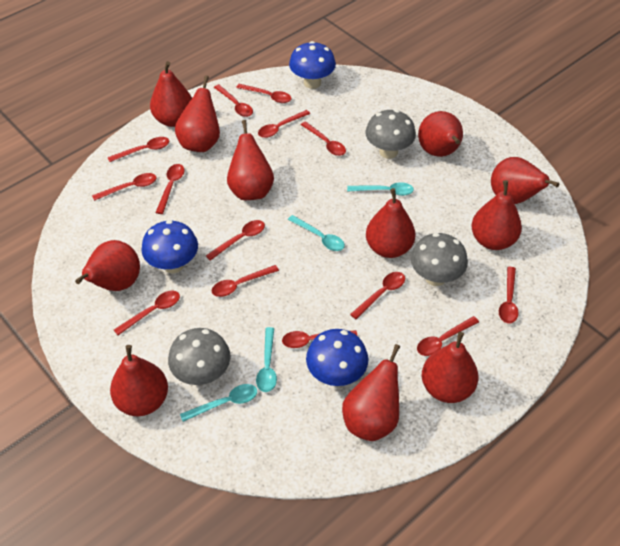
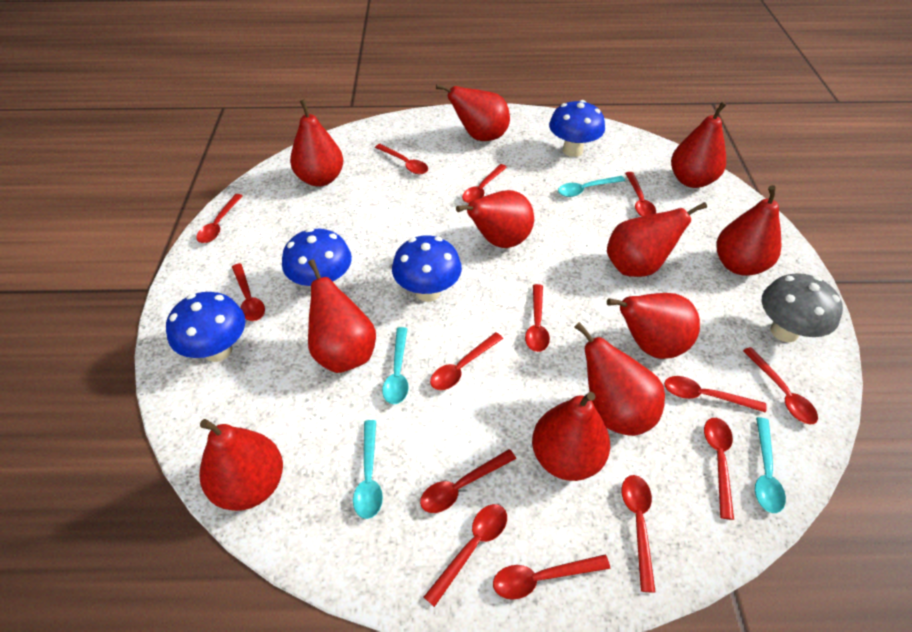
blue mushroom: [141,220,198,274] [289,41,336,89] [306,329,368,386] = 3 -> [166,292,246,362] [282,228,352,288] [392,235,462,302] [549,100,605,157] = 4
grey mushroom: [168,328,231,385] [365,110,416,159] [410,233,468,286] = 3 -> [762,273,843,342] = 1

